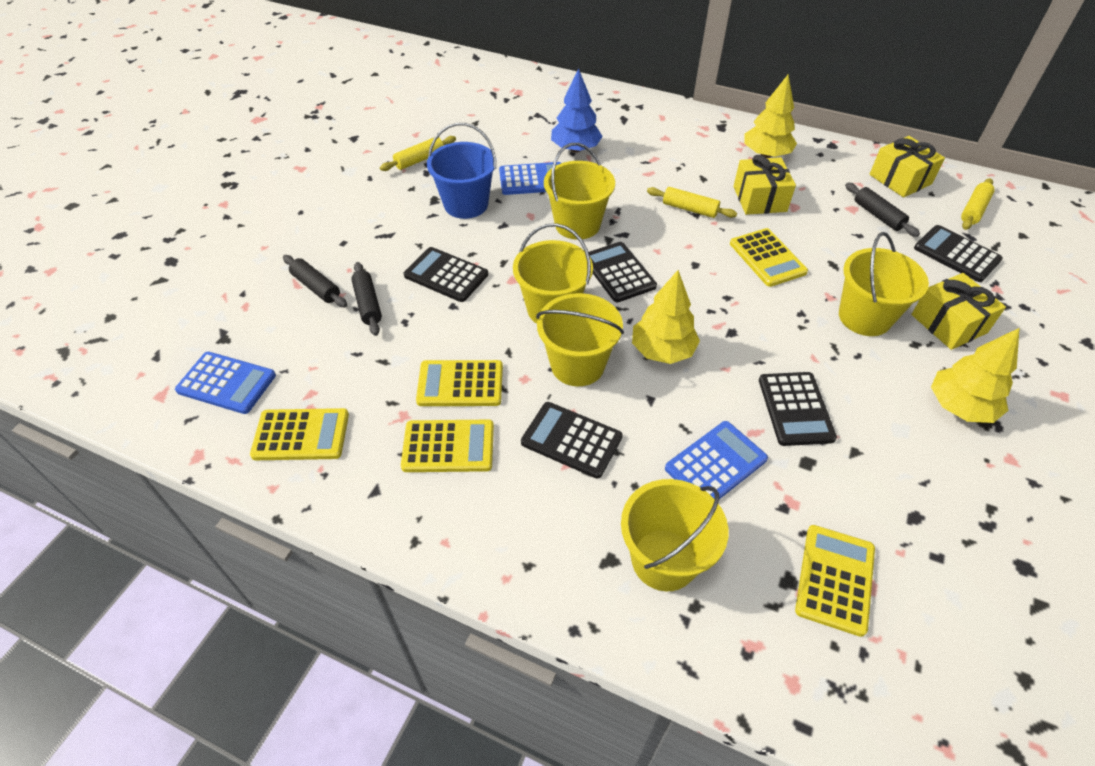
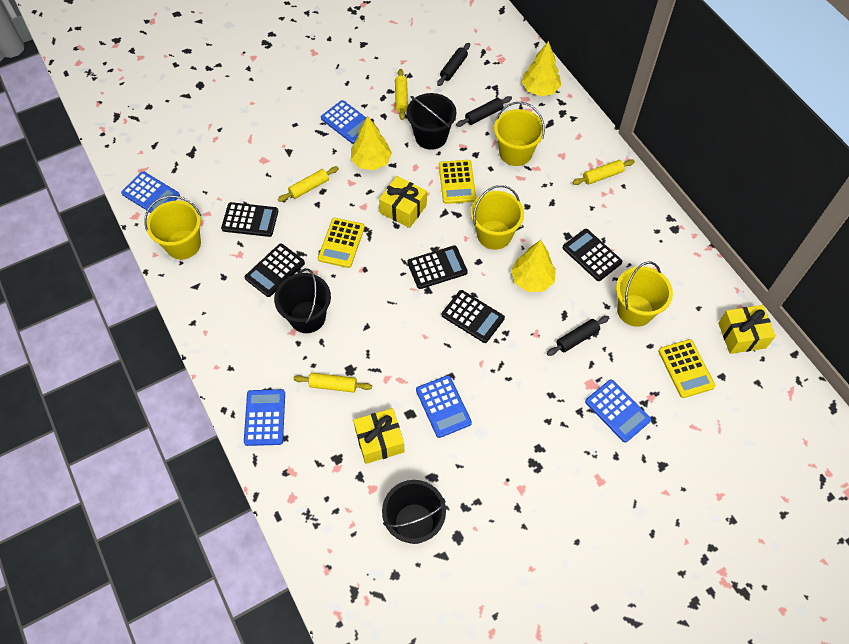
black bucket: none = 0 -> [274,268,331,333] [382,480,446,544] [407,93,456,150] = 3
blue bucket: [427,123,496,219] = 1 -> none = 0
blue calculator: [175,352,276,414] [499,162,561,195] [665,421,768,499] = 3 -> [121,171,180,213] [244,389,285,446] [321,100,366,144] [416,375,472,438] [585,380,651,443] = 5
blue tree: [551,69,603,153] = 1 -> none = 0
yellow bucket: [513,223,593,324] [536,293,624,386] [544,143,615,240] [621,479,728,591] [839,232,929,336] = 5 -> [144,195,201,259] [471,185,524,250] [494,102,545,166] [616,262,673,327] = 4
yellow calculator: [250,408,349,460] [401,420,494,472] [416,360,503,406] [730,228,808,287] [795,525,875,637] = 5 -> [318,218,365,268] [439,160,476,204] [658,339,716,398] = 3
yellow rolling pin: [380,136,456,171] [647,187,737,218] [961,178,995,230] = 3 -> [278,166,339,202] [294,373,372,393] [395,69,408,120] [572,159,635,185] = 4

